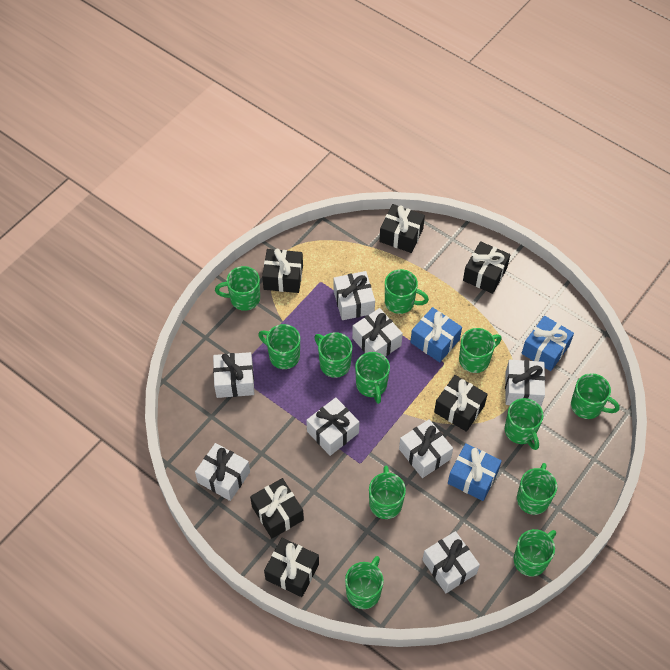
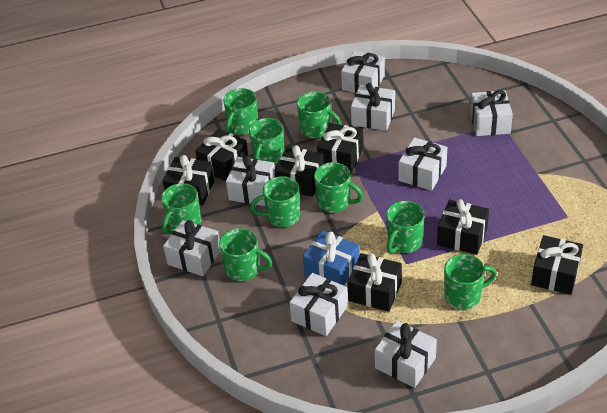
black gift: [250,478,304,538] [262,249,303,293] [264,538,319,597] [379,204,425,253] [434,375,488,432] [463,241,510,294] = 6 -> [163,155,215,205] [195,129,248,181] [274,145,324,197] [317,123,364,173] [347,253,402,312] [437,199,489,255] [531,235,583,295] = 7
blue gift: [410,307,462,362] [448,443,502,501] [521,316,574,371] = 3 -> [303,231,360,286] = 1
green mug: [215,266,260,311] [258,324,300,369] [314,332,352,378] [345,556,384,609] [355,352,390,404] [369,466,406,519] [385,269,429,314] [459,328,502,373] [505,398,543,450] [513,529,556,577] [517,463,557,515] [571,373,620,419] = 12 -> [161,183,201,235] [219,228,272,281] [223,88,258,135] [249,118,284,165] [250,176,300,227] [297,91,341,138] [314,162,363,213] [386,201,425,253] [444,254,497,309] = 9

